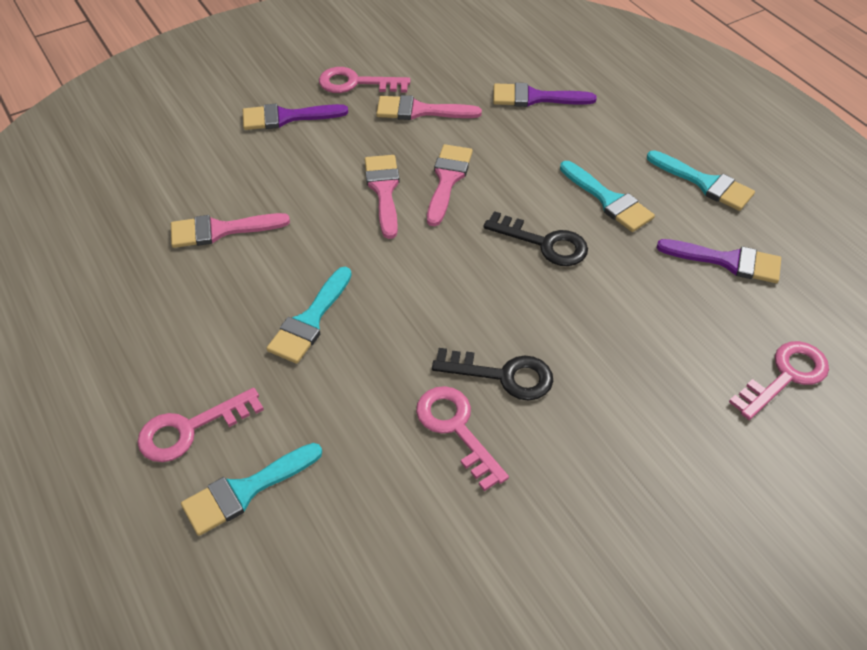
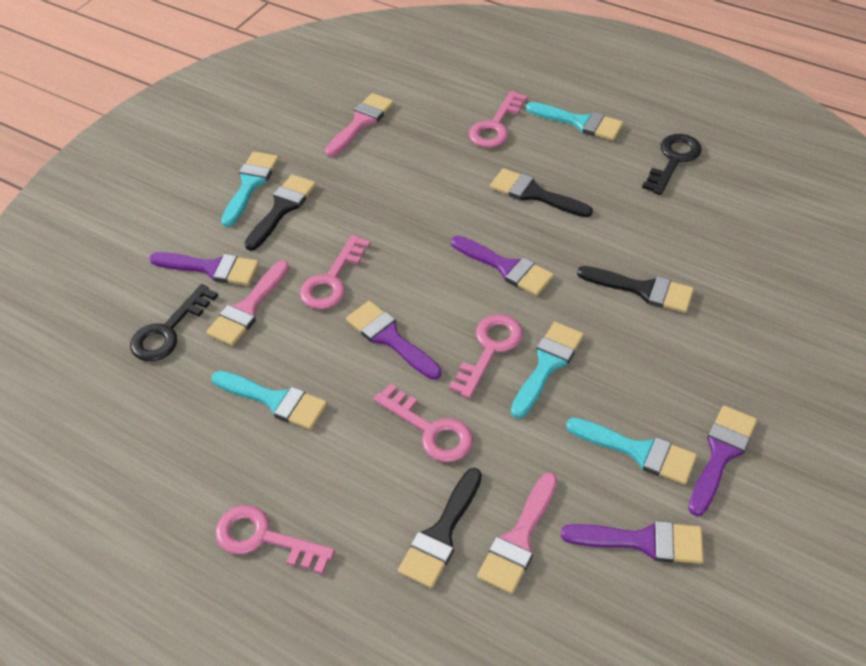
black brush: none = 0 -> [244,174,316,251] [398,468,482,588] [490,168,593,217] [577,266,694,313] = 4
pink brush: [171,213,290,248] [365,155,400,239] [376,95,482,120] [427,144,473,226] = 4 -> [206,261,289,346] [325,93,394,157] [477,472,557,594] = 3
pink key: [137,388,264,462] [319,67,411,93] [416,386,509,491] [729,341,829,420] = 4 -> [215,505,335,575] [300,235,371,310] [374,383,473,462] [449,314,523,399] [469,91,528,148] = 5
purple brush: [243,104,348,130] [493,83,597,107] [657,239,781,283] = 3 -> [149,252,259,286] [346,301,442,380] [451,236,554,296] [561,521,704,564] [688,405,757,516] = 5
turquoise brush: [181,443,322,536] [266,267,352,364] [560,161,655,232] [647,150,755,211] = 4 -> [212,371,327,430] [221,152,279,227] [511,322,584,419] [526,102,623,141] [566,418,697,485] = 5

